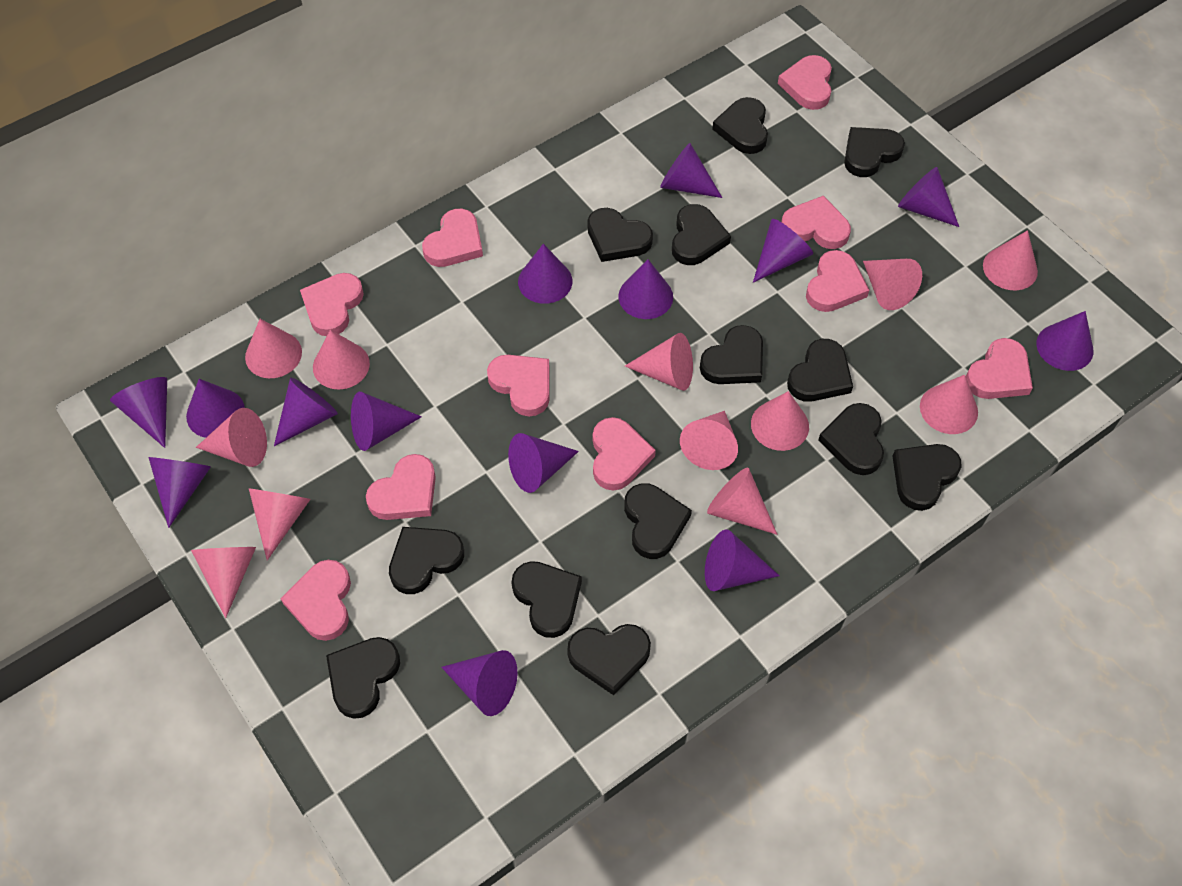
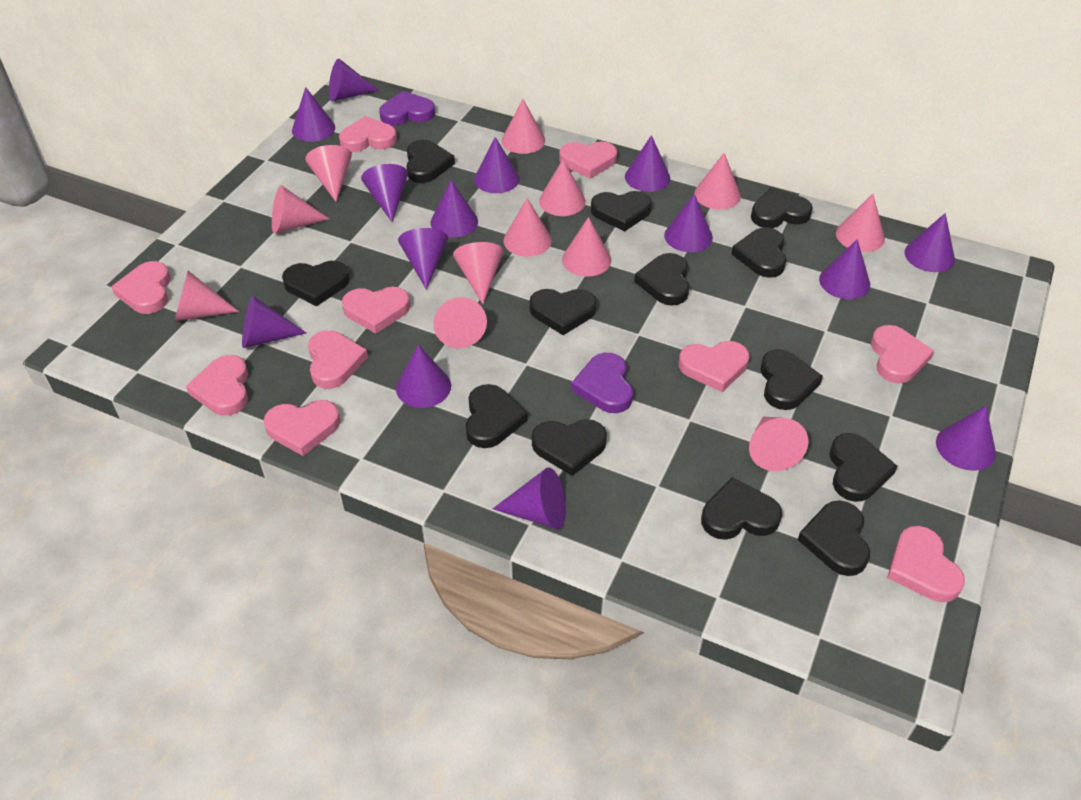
purple heart: none = 0 -> [379,91,435,126] [571,353,633,413] = 2

